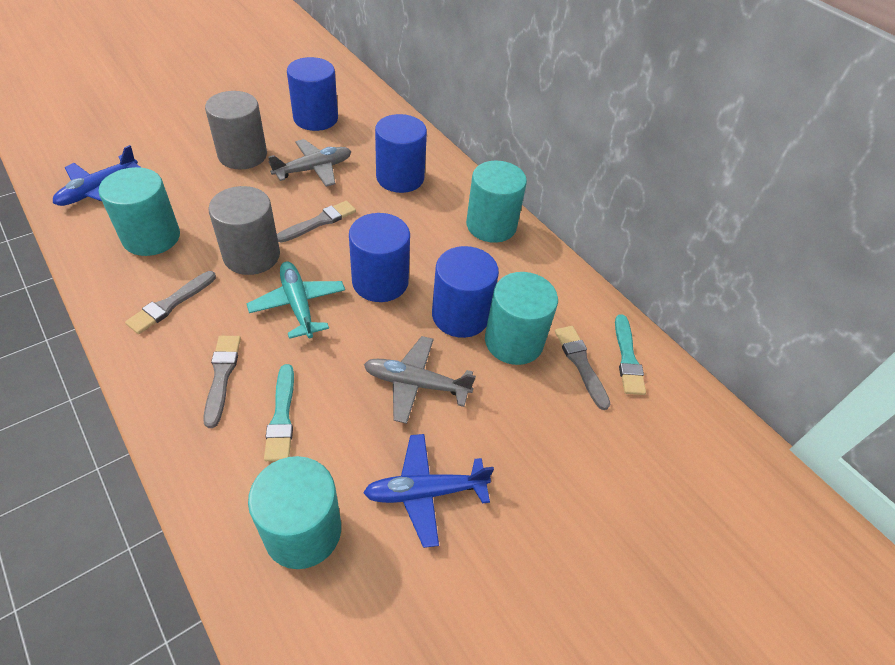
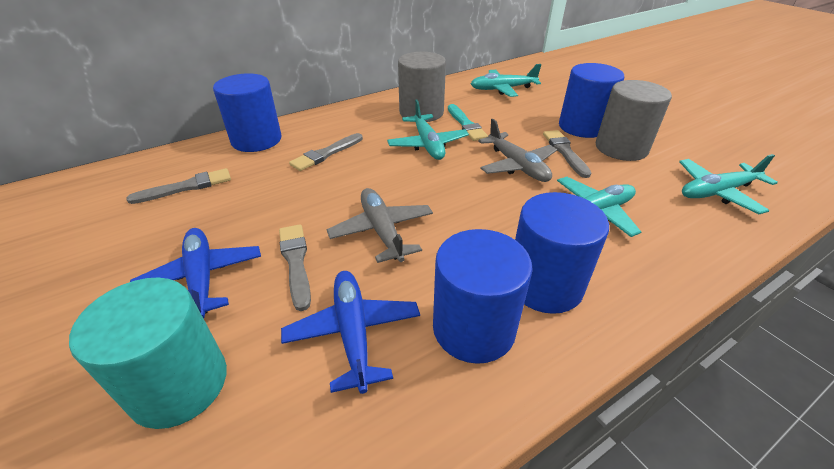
turquoise brush: [264,364,294,461] [615,314,646,395] = 2 -> [448,104,488,141] = 1
turquoise cylinder: [99,167,180,256] [248,456,341,569] [466,161,527,243] [485,272,558,365] = 4 -> [69,278,227,429] = 1
turquoise plane: [246,262,345,339] = 1 -> [387,99,469,160] [471,64,541,97] [557,177,641,237] [679,154,778,214] = 4

